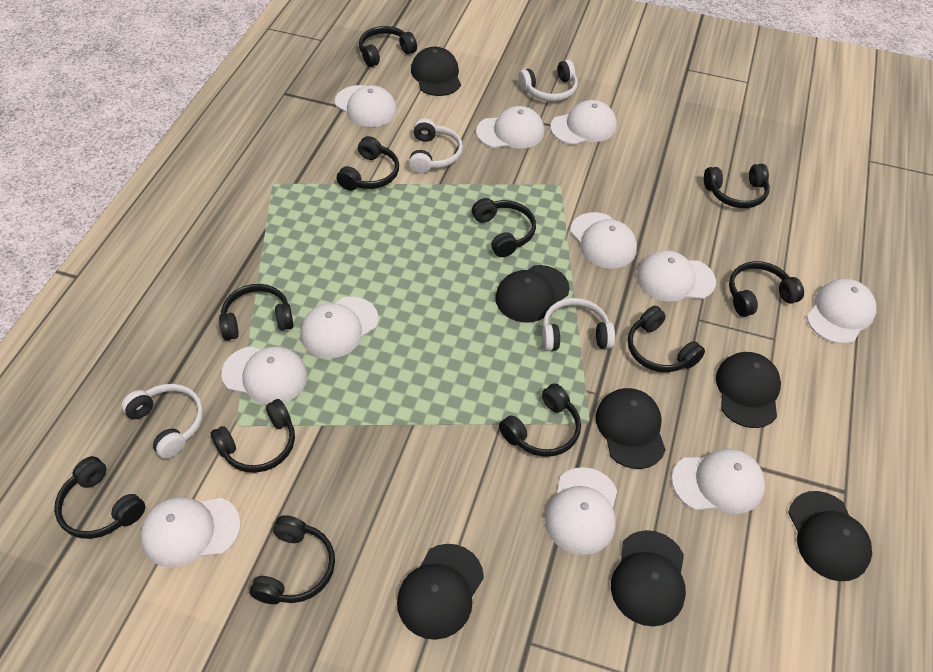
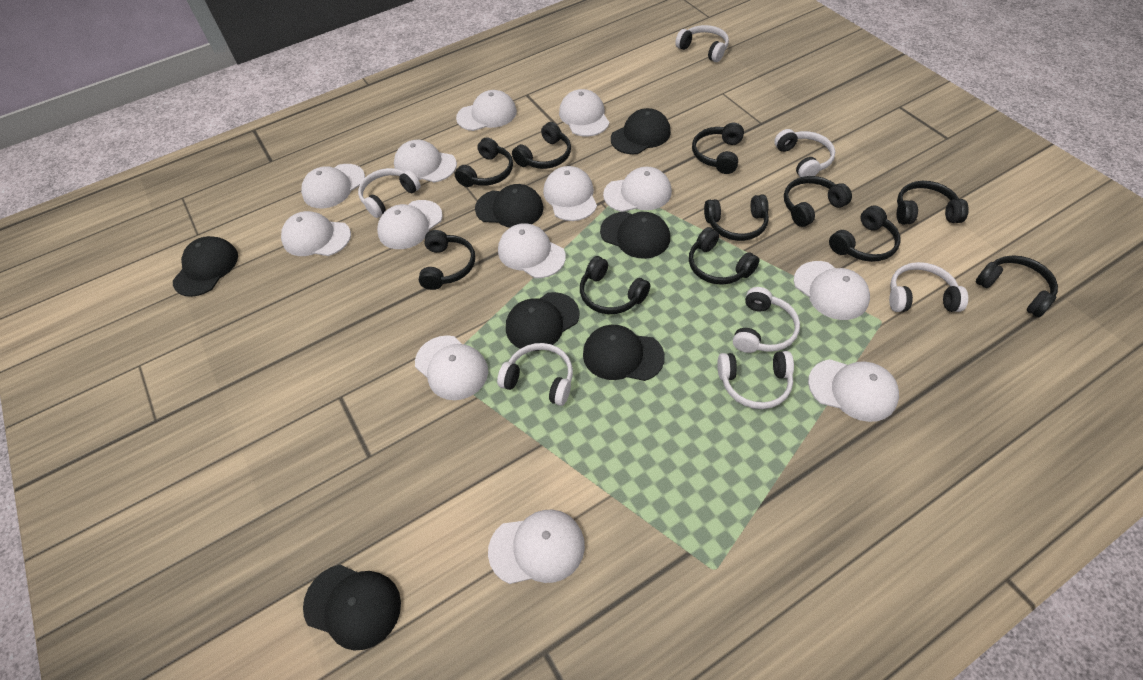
white cap: [140,497,241,568] [221,346,307,404] [301,296,378,358] [335,85,397,127] [476,106,544,148] [545,467,617,555] [550,100,617,145] [570,212,637,269] [637,250,716,302] [672,448,765,514] [807,279,876,344] = 11 -> [281,211,351,256] [301,164,365,208] [377,200,443,249] [394,140,457,182] [415,335,488,400] [456,90,517,131] [488,510,585,584] [498,223,566,278] [543,166,597,221] [559,89,609,136] [603,167,672,212] [794,261,870,320] [808,359,899,422] = 13
white headphones: [121,384,204,459] [409,119,463,173] [518,60,578,101] [542,298,615,351] = 4 -> [358,168,421,218] [497,343,573,406] [675,25,729,62] [717,351,794,409] [733,287,800,353] [774,129,835,177] [889,262,968,312] = 7

